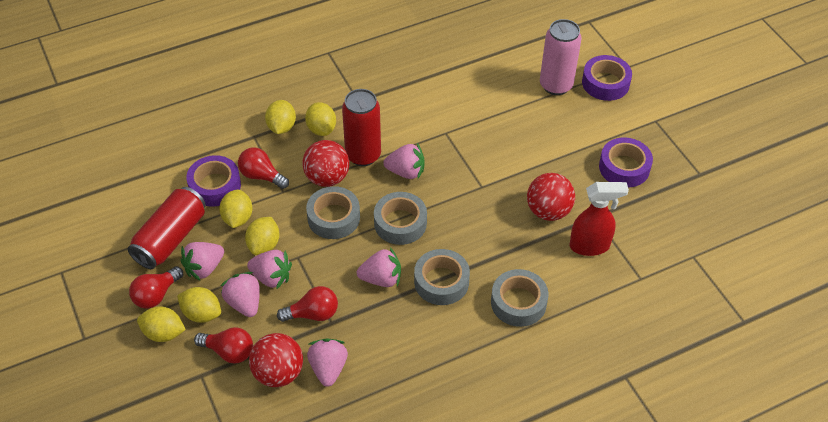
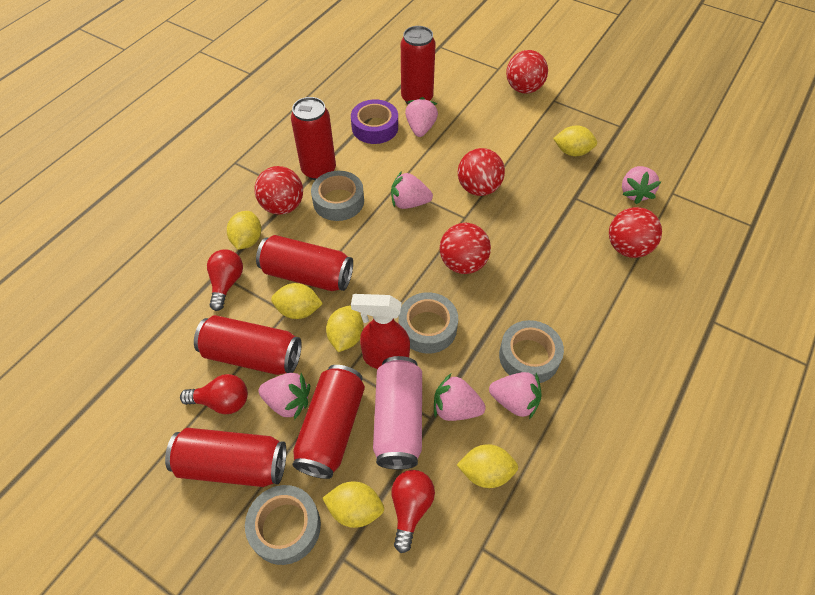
purple tape: [186,155,241,207] [582,55,632,101] [599,138,653,187] = 3 -> [351,99,398,144] = 1
red ball: [249,333,303,387] [302,140,349,187] [527,173,575,221] = 3 -> [254,166,303,215] [440,223,491,274] [458,148,505,196] [506,50,548,94] [609,207,662,258] = 5
red can: [128,187,206,269] [342,89,381,166] = 2 -> [165,428,286,487] [194,315,302,375] [256,235,353,291] [291,97,336,180] [292,365,365,479] [401,26,436,105] = 6
red light bulb: [129,266,183,309] [194,327,253,364] [238,147,289,189] [277,286,338,322] = 4 -> [180,374,248,414] [207,250,243,311] [392,470,435,553] = 3

